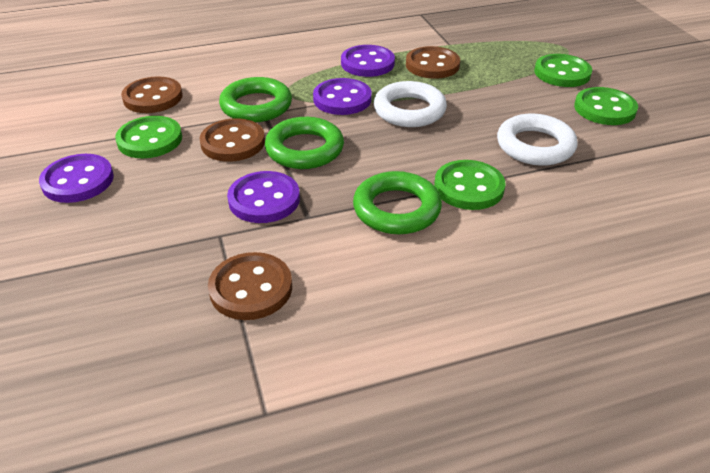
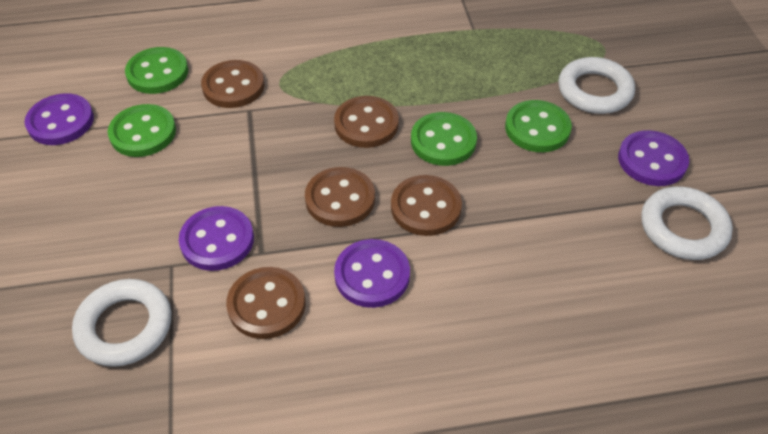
brown button: [121,76,183,113] [200,118,265,162] [208,252,292,320] [406,46,460,79] = 4 -> [201,60,264,108] [226,267,305,339] [305,167,375,227] [334,96,399,148] [391,175,462,236] = 5
green ring: [219,77,292,122] [265,117,344,169] [353,171,442,234] = 3 -> none = 0
white ring: [374,81,447,127] [497,114,578,166] = 2 -> [72,279,171,367] [558,57,635,114] [641,186,733,260] = 3

